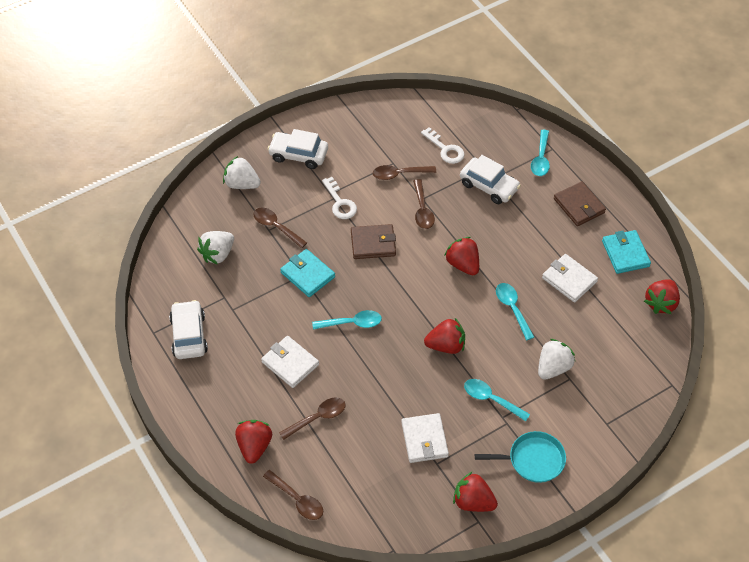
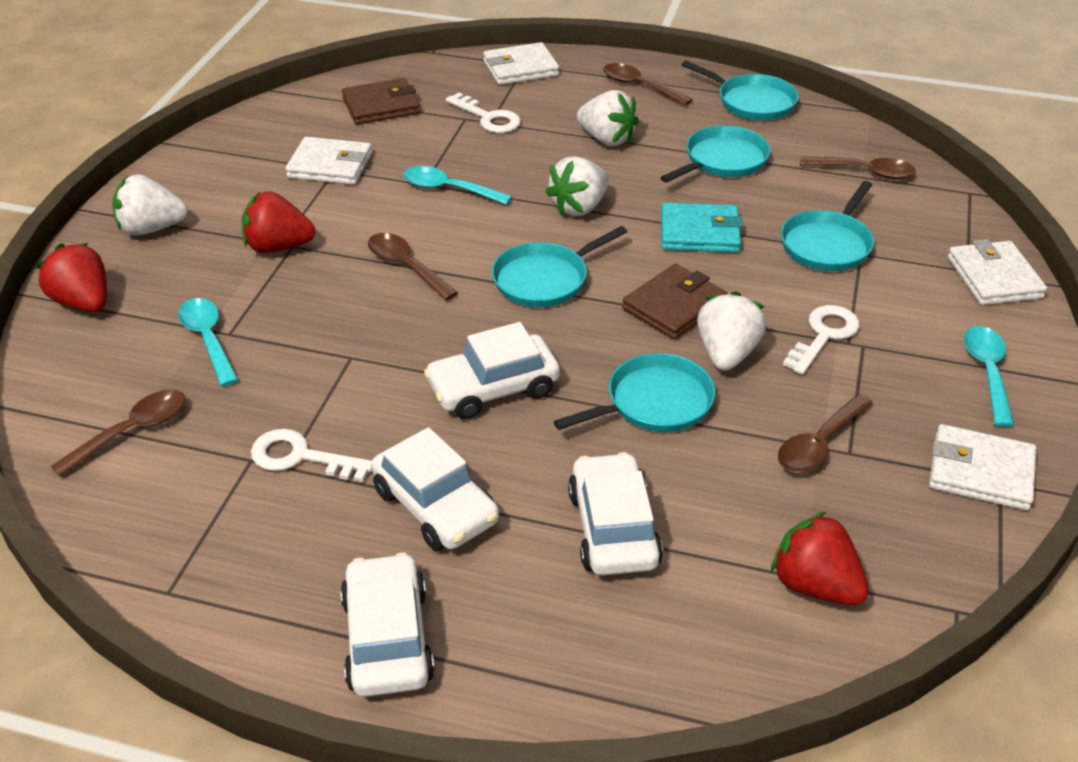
red strawberry: [235,420,272,464] [424,318,465,354] [444,237,479,275] [453,471,498,512] [644,279,680,314] = 5 -> [36,243,107,312] [242,191,315,253] [771,512,869,605] = 3
turquoise pan: [475,431,566,483] = 1 -> [492,226,627,307] [553,353,715,432] [660,126,770,183] [682,60,799,120] [781,181,874,271] = 5
turquoise spoon: [312,310,382,330] [464,379,530,421] [496,283,534,340] [531,130,550,176] = 4 -> [178,298,238,386] [403,166,512,205] [964,326,1014,427] = 3
turquoise wallet: [280,249,335,297] [602,230,651,274] = 2 -> [661,202,743,253] = 1
white car: [169,300,208,359] [267,129,328,169] [460,155,521,204] = 3 -> [340,552,435,697] [371,427,499,551] [424,322,560,419] [568,452,663,575] = 4
white key: [322,177,357,219] [421,127,465,164] = 2 -> [251,429,372,482] [446,92,521,133] [783,305,860,375] = 3
white strawberry: [197,231,234,264] [223,156,261,189] [538,339,575,379] = 3 -> [112,174,188,235] [545,156,609,216] [577,90,639,146] [697,291,766,371] = 4
white wallet: [261,336,319,388] [401,413,449,463] [542,254,598,302] = 3 -> [285,137,372,185] [483,42,559,85] [929,424,1036,510] [948,239,1047,305] = 4

